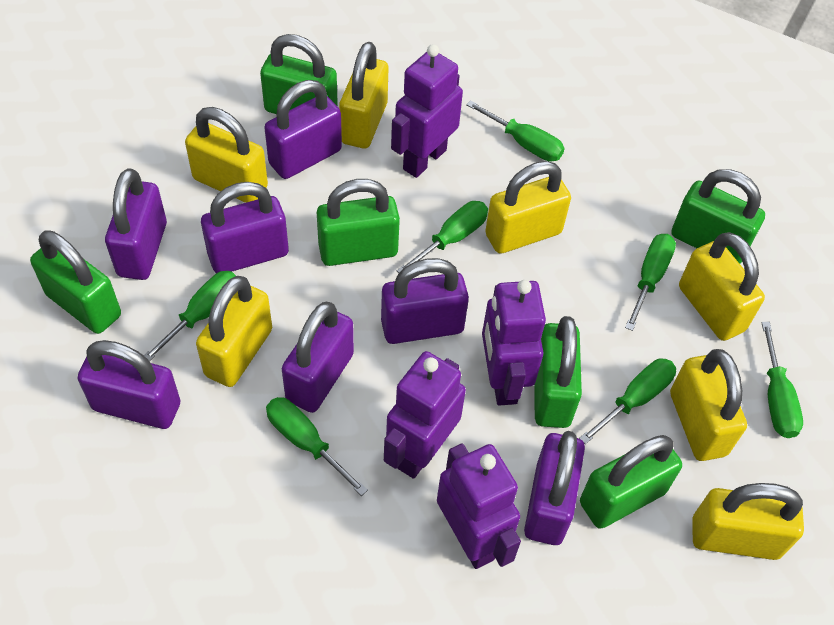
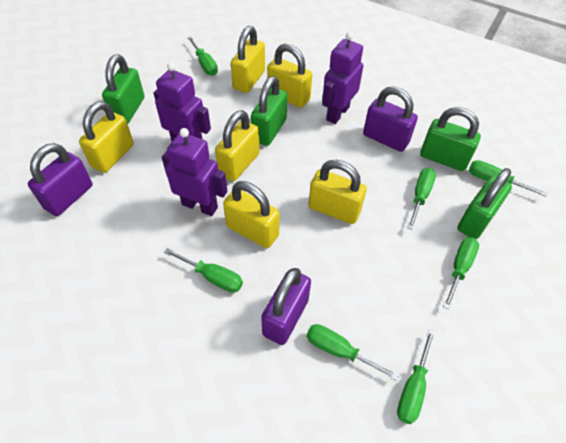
green padlock: [30,230,121,334] [260,34,338,114] [317,179,400,266] [534,316,582,428] [580,435,682,529] [671,169,765,264] = 6 -> [102,54,144,124] [251,76,287,146] [420,107,481,171] [458,168,512,239] = 4
purple padlock: [78,340,180,429] [105,168,167,280] [201,182,289,273] [265,80,342,179] [282,302,354,413] [381,258,469,344] [524,431,585,545] = 7 -> [28,143,93,216] [261,268,311,345] [363,86,418,152] = 3
purple robot: [384,351,466,479] [391,44,463,178] [437,443,521,569] [482,280,546,406] = 4 -> [154,63,211,141] [162,128,227,216] [322,32,363,124] = 3
yellow padlock: [185,107,268,203] [196,276,272,387] [339,42,388,149] [485,161,571,254] [670,349,747,461] [679,232,765,341] [692,483,804,560] = 7 -> [79,101,134,173] [215,110,260,181] [223,181,280,248] [231,26,265,93] [267,44,312,108] [309,160,367,224] = 6

